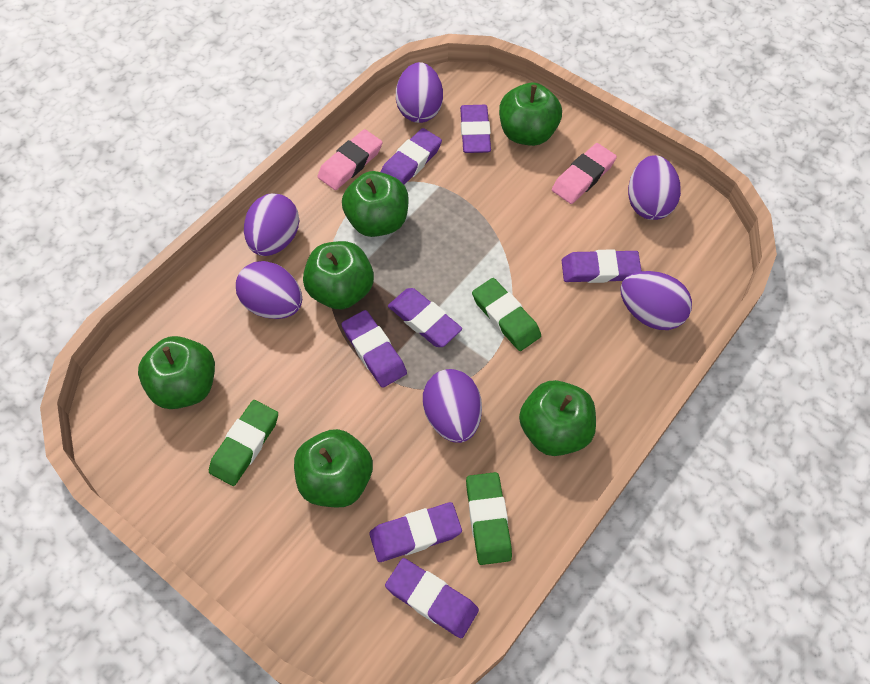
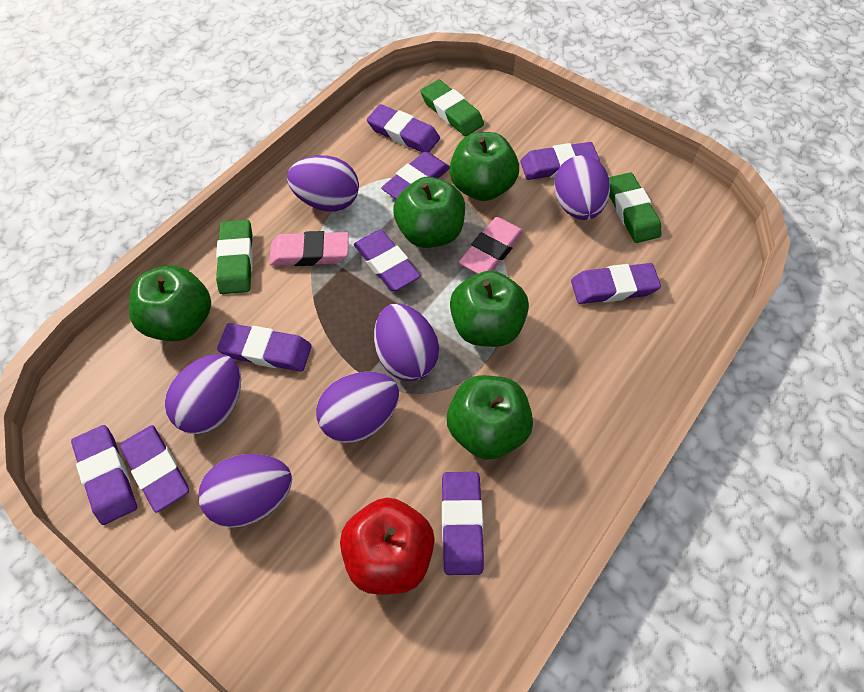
green apple: [138,336,215,409] [294,429,373,508] [303,241,374,310] [342,171,409,237] [499,83,562,146] [519,380,596,456] = 6 -> [129,265,211,341] [393,177,465,248] [447,375,533,460] [450,132,519,201] [450,271,529,347] = 5
purple eraser: [342,310,407,388] [369,502,462,562] [381,128,442,185] [385,558,479,638] [388,288,462,347] [460,105,491,153] [562,249,641,283] = 7 -> [71,425,137,525] [120,425,189,513] [217,323,312,372] [354,230,421,291] [367,104,440,153] [381,152,450,199] [442,472,484,575] [520,142,600,180] [571,263,661,304] = 9
red apple: none = 0 -> [340,498,435,595] = 1

